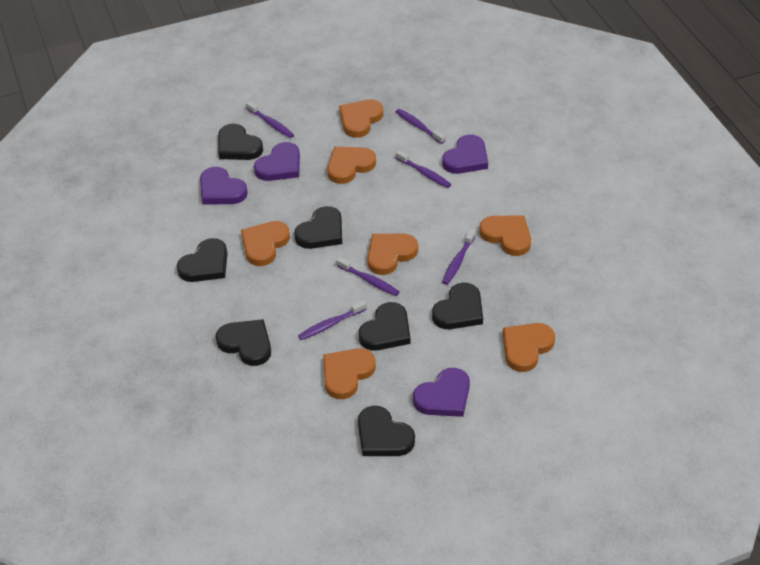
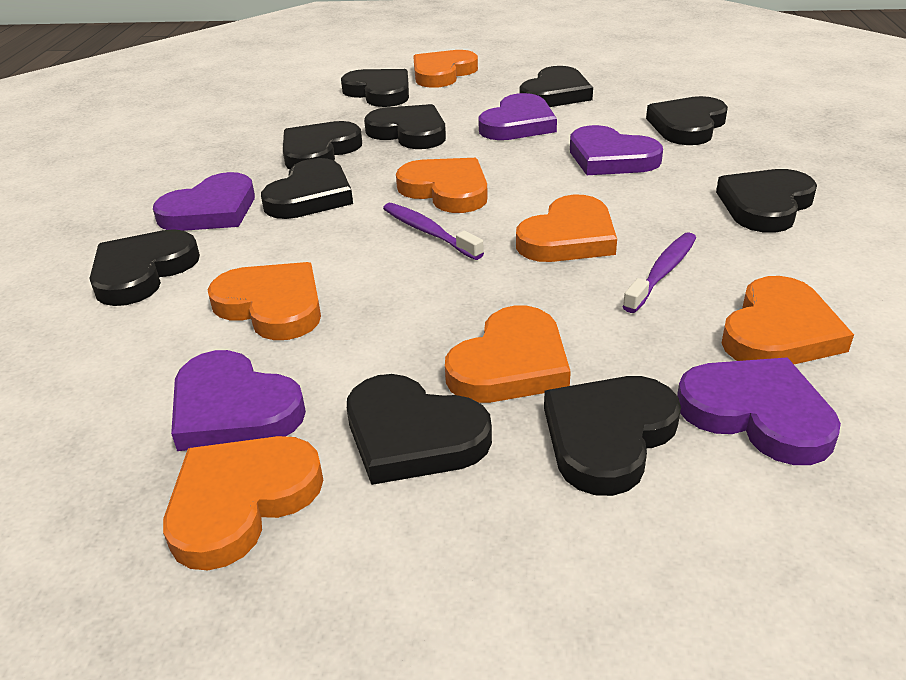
black heart: [177,238,228,282] [216,319,271,366] [218,124,263,160] [294,206,342,249] [358,406,415,456] [359,302,410,351] [432,283,483,329] = 7 -> [89,229,200,306] [261,158,353,219] [283,121,362,169] [341,69,409,107] [347,374,492,485] [364,104,446,149] [520,66,593,107] [544,376,681,496] [646,96,728,145] [716,169,817,233] = 10
purple heart: [200,167,248,205] [254,142,300,181] [413,368,470,417] [442,134,488,174] = 4 -> [153,172,255,231] [171,350,306,451] [478,93,557,140] [570,125,663,175] [677,358,841,465] = 5
purple toothbrush: [246,101,294,138] [298,300,367,340] [336,257,400,296] [396,109,445,144] [396,150,451,188] [442,229,476,285] = 6 -> [383,203,484,260] [622,232,696,313] = 2

